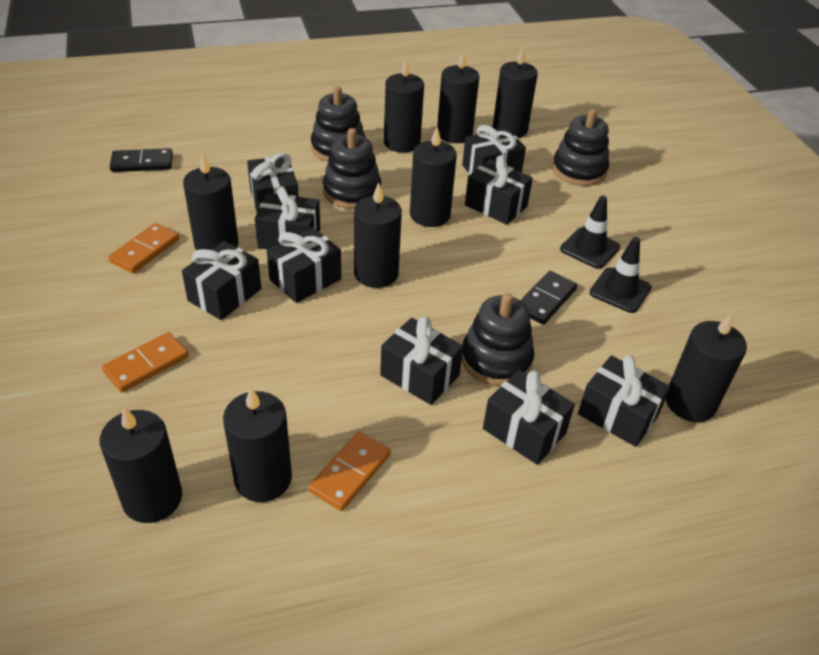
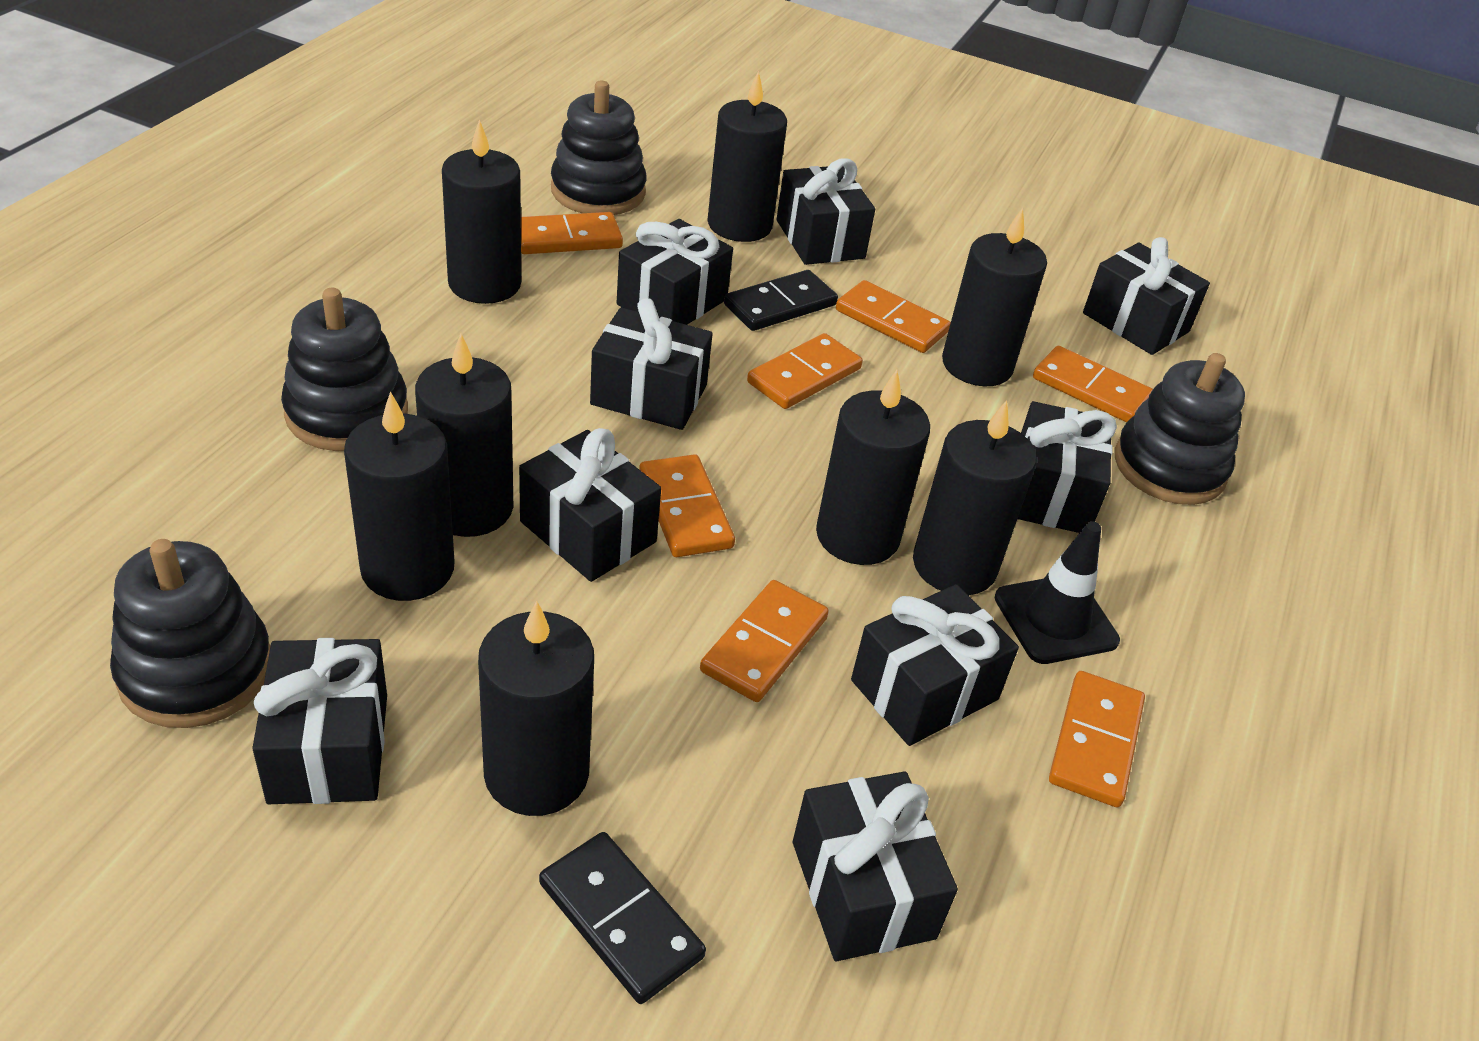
black candle: [100,407,182,523] [183,153,238,250] [223,387,292,502] [354,182,402,288] [384,59,424,153] [410,127,457,227] [437,51,480,143] [493,47,538,138] [666,313,747,422] = 9 -> [344,391,454,601] [415,333,513,537] [442,119,521,304] [478,601,594,816] [707,71,787,242] [816,370,930,565] [913,400,1037,595] [942,208,1047,386] = 8
black traffic cone: [560,195,620,269] [590,237,652,313] = 2 -> [995,521,1120,664] = 1
orange domino: [102,332,189,392] [108,223,179,273] [308,431,391,511] = 3 -> [521,212,623,254] [639,454,735,557] [700,580,829,702] [747,333,863,409] [836,280,951,353] [1033,346,1153,423] [1049,671,1145,807] = 7

